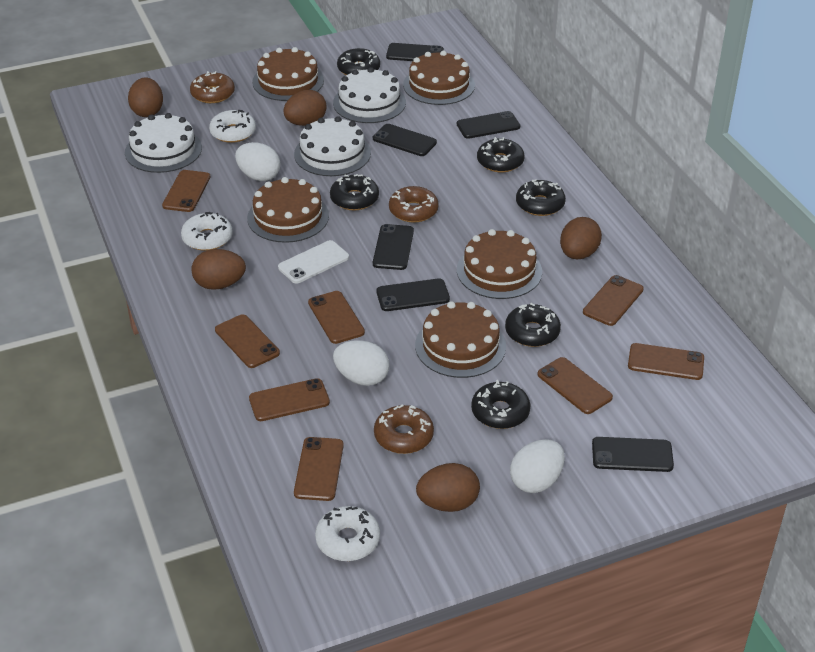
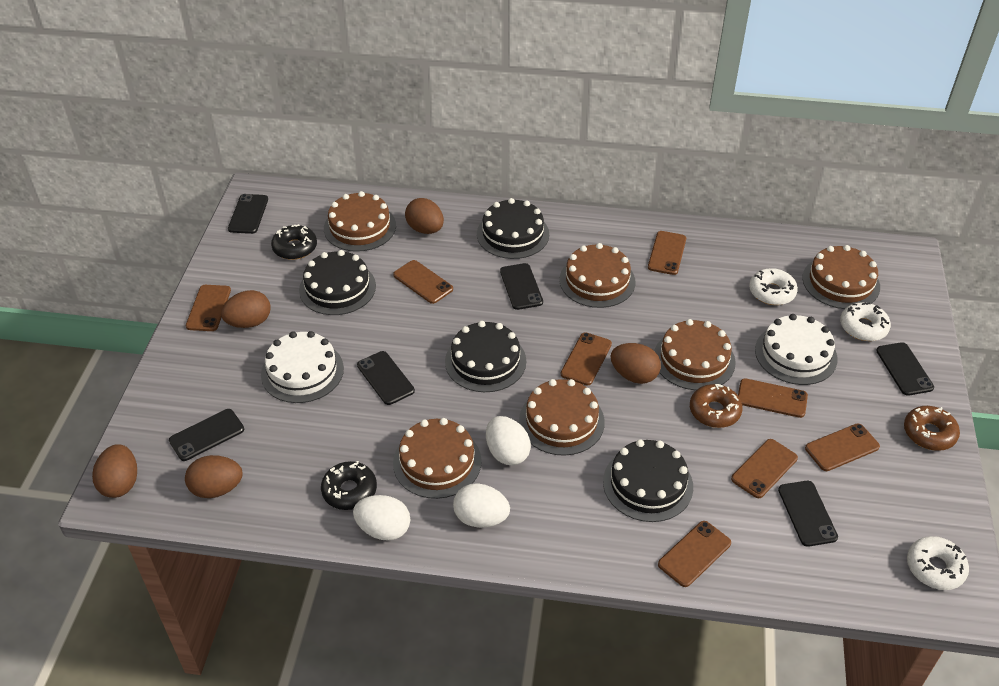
black cake: none = 0 -> [299,250,376,315] [445,321,526,392] [477,198,549,259] [603,439,693,522] = 4
black donut: [330,174,379,211] [337,48,380,75] [471,380,530,429] [477,137,525,172] [505,303,561,347] [516,180,566,216] = 6 -> [271,224,317,260] [321,461,377,510] = 2
brown cake: [247,177,329,243] [252,47,324,101] [403,51,475,105] [415,301,506,378] [457,229,542,299] = 5 -> [324,191,396,252] [393,418,482,499] [519,379,605,456] [559,243,635,308] [654,319,736,390] [802,245,880,309] = 6
brown donut: [190,71,235,103] [374,404,434,454] [389,186,439,223] = 3 -> [690,384,743,428] [904,406,960,451] = 2
white cake: [125,113,202,173] [294,116,371,176] [333,67,406,123] = 3 -> [261,331,344,403] [755,314,837,385] = 2
white phone: [278,240,349,284] = 1 -> none = 0

